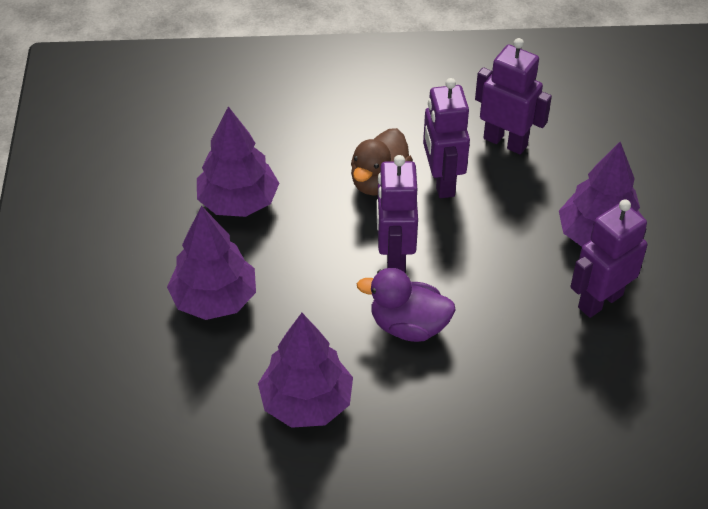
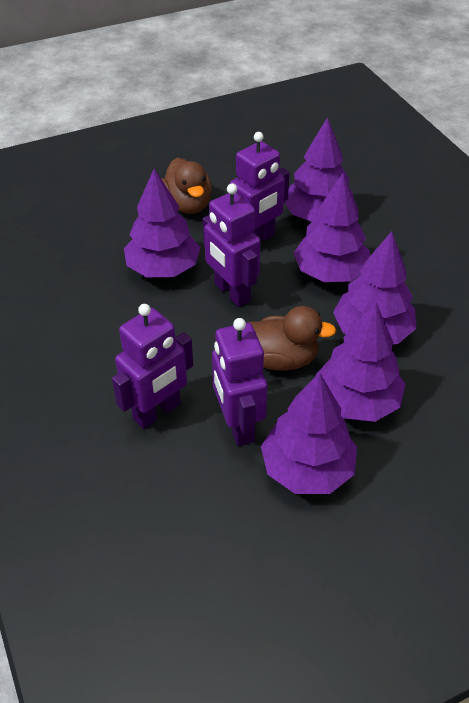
brown duck: [351,128,413,196] = 1 -> [162,157,212,214] [246,306,336,371] = 2
purple duck: [357,268,456,342] = 1 -> none = 0
purple tree: [167,206,256,320] [197,106,279,217] [258,313,353,428] [559,142,644,247] = 4 -> [124,168,200,277] [261,373,357,494] [284,117,353,222] [293,173,370,282] [315,303,406,422] [333,231,417,344] = 6

